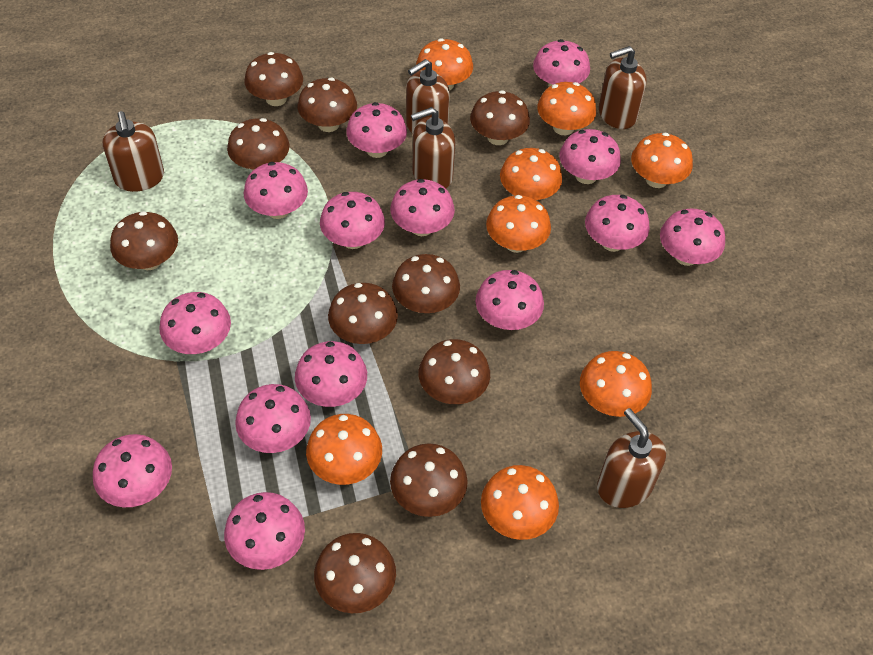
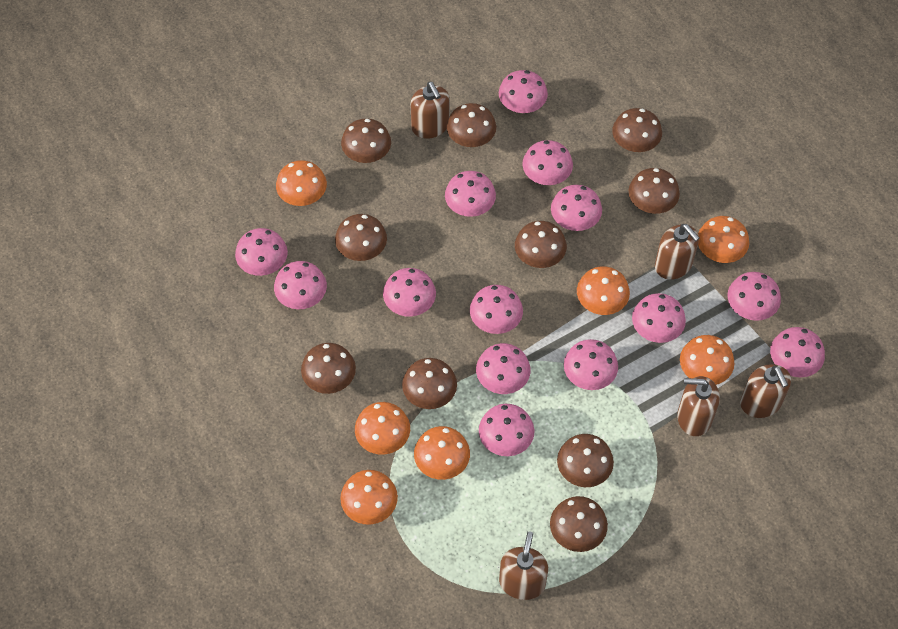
orange mushroom: [306,414,382,485] [416,38,473,91] [481,465,559,540] [486,195,551,253] [500,148,562,201] [537,82,596,135] [580,351,652,417] [631,133,693,188] = 8 -> [276,160,327,206] [340,470,398,525] [355,402,410,455] [414,426,470,480] [577,266,630,315] [680,335,734,385] [698,216,749,263] = 7

